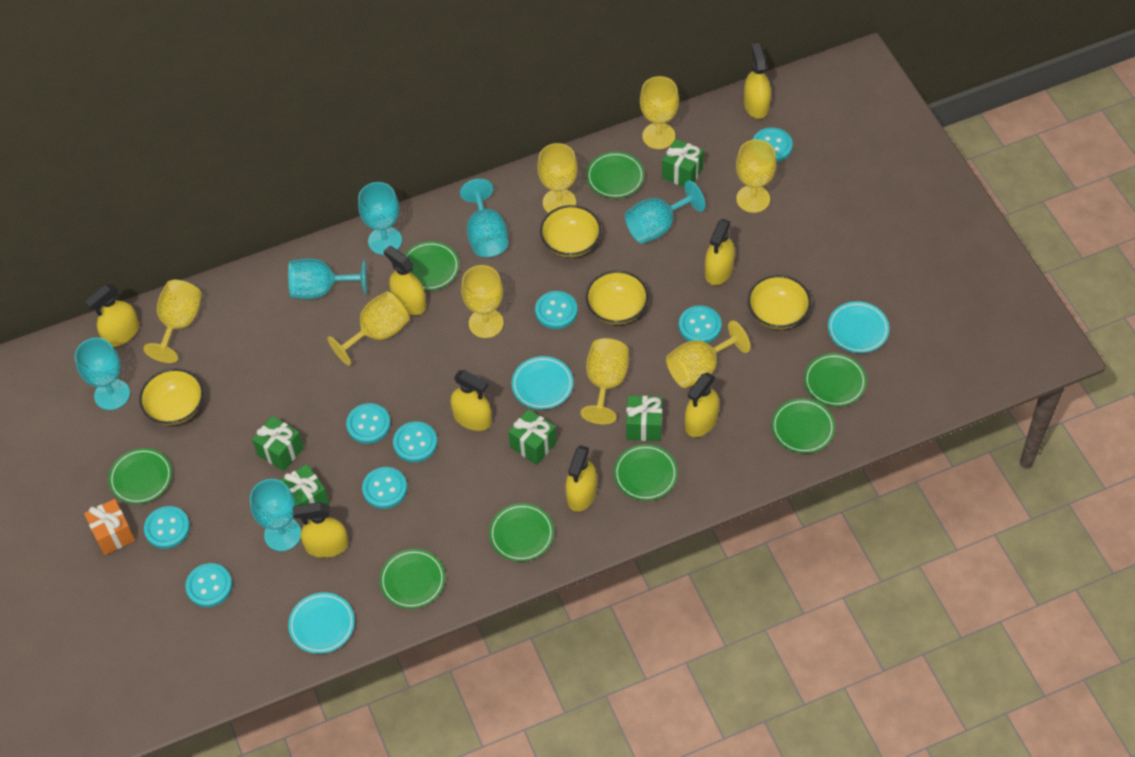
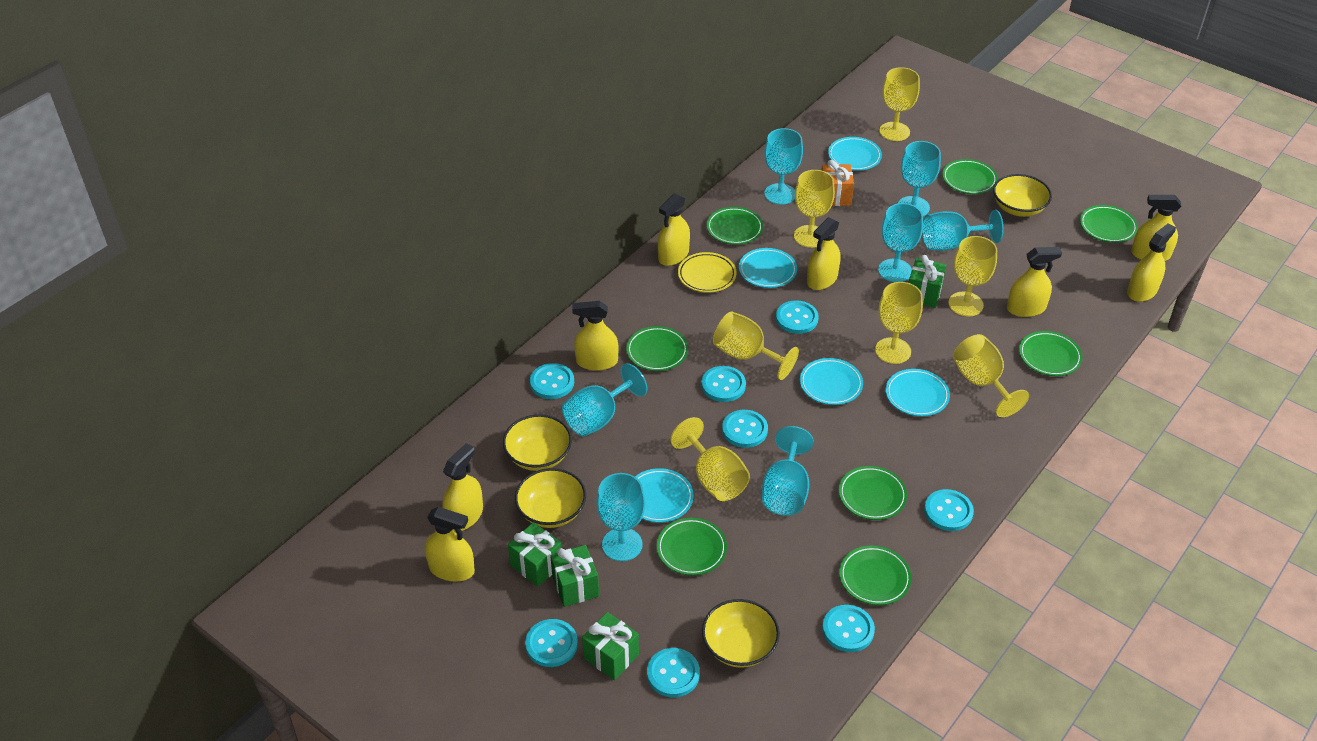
green gift: [252,416,304,471] [280,464,329,521] [508,409,557,465] [626,396,662,441] [662,139,704,187] = 5 -> [508,522,562,587] [550,545,599,607] [582,612,639,680] [909,255,946,308] = 4
turquoise goblet: [75,338,130,410] [250,479,301,551] [288,258,367,299] [358,182,402,255] [460,179,508,257] [625,180,706,244] = 6 -> [562,363,647,436] [597,473,646,561] [762,426,814,516] [764,128,803,205] [878,203,923,282] [898,141,941,216] [922,210,1004,251] = 7
turquoise plate: [288,593,355,654] [512,356,573,410] [828,301,889,353] = 3 -> [635,468,693,523] [739,248,797,288] [800,358,863,405] [828,137,882,171] [886,369,950,416] = 5
yellow goblet: [143,280,202,363] [327,291,410,366] [461,265,504,338] [537,143,578,213] [580,338,629,424] [640,76,679,149] [666,320,751,388] [736,139,777,213] = 8 -> [671,417,750,501] [713,312,799,380] [794,170,835,248] [875,282,923,364] [879,67,920,141] [949,236,997,317] [953,334,1029,417] = 7
yellow plate: none = 0 -> [678,252,736,293] = 1

